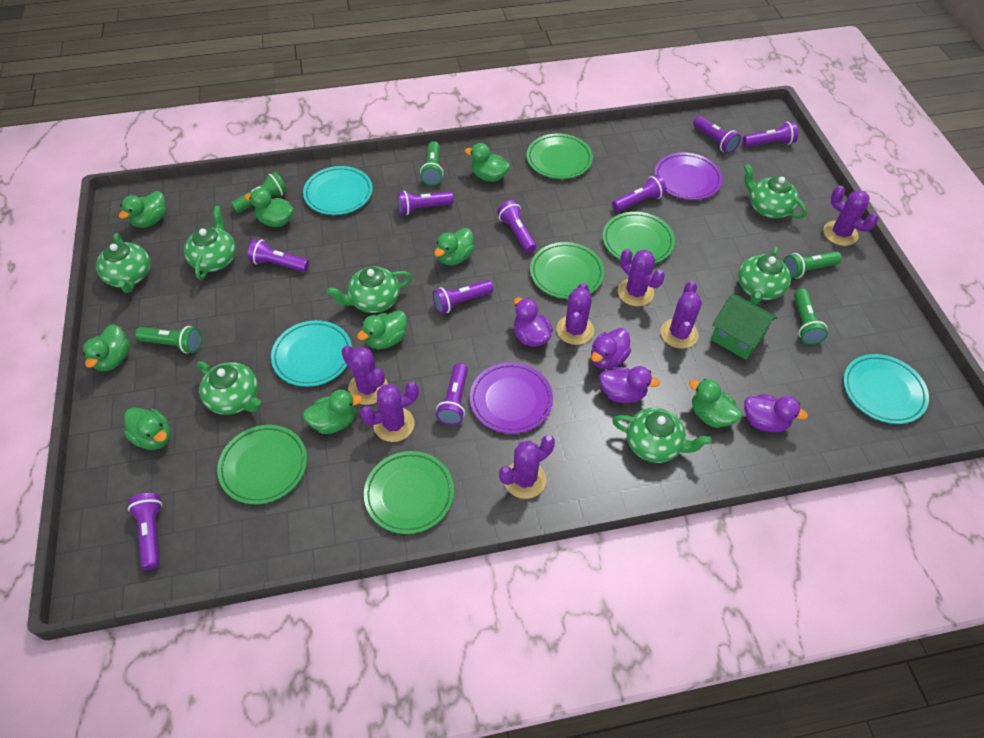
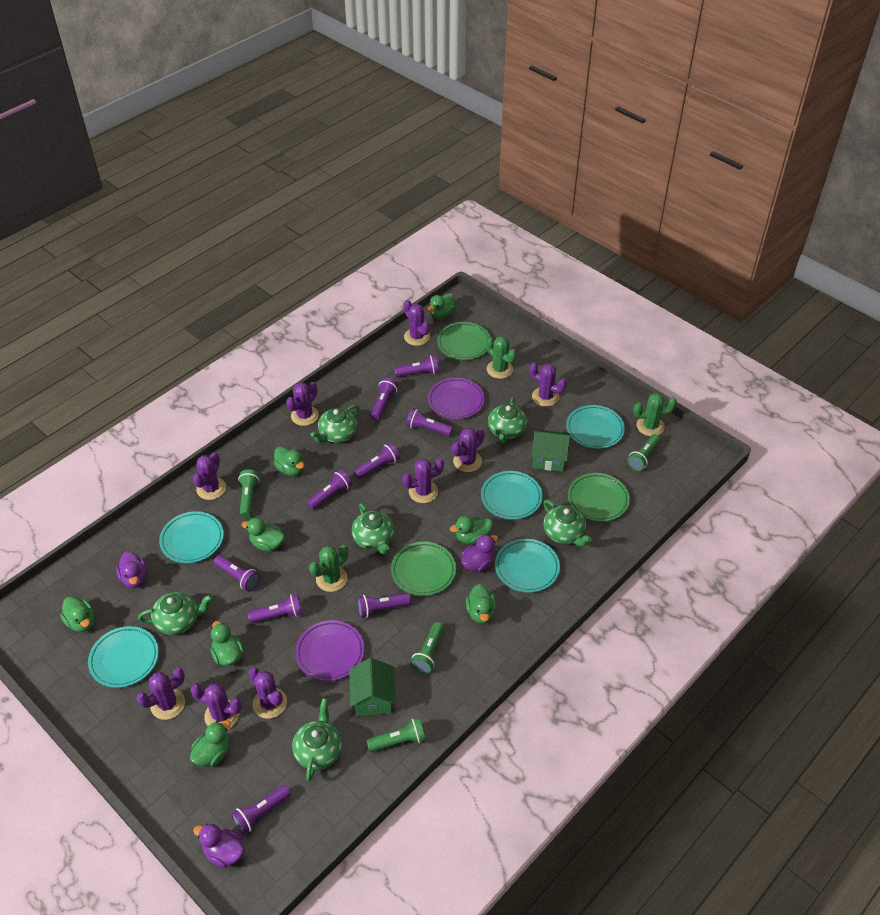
green cactus: none = 0 -> [309,545,348,592] [486,336,517,379] [633,393,677,436] = 3
green duck: [83,324,130,371] [119,191,166,228] [124,408,171,450] [245,188,294,227] [303,390,363,434] [357,310,407,349] [434,228,474,265] [465,143,510,182] [689,379,742,428] = 9 -> [60,596,95,632] [190,720,231,767] [211,621,244,666] [242,517,285,551] [274,446,304,476] [428,293,456,319] [450,516,493,544] [466,584,496,624] = 8
green flashlight: [135,326,202,354] [231,172,287,213] [420,141,444,185] [783,251,842,279] [794,289,828,345] = 5 -> [238,469,260,518] [367,718,426,752] [411,622,444,674] [627,434,661,471] = 4
green house: [711,295,778,360] = 1 -> [349,658,396,716] [532,429,570,472] = 2
green plate: [217,425,307,504] [364,451,454,534] [527,133,593,179] [530,242,605,299] [602,212,675,263] = 5 -> [391,542,456,596] [437,322,491,360] [568,473,630,522] = 3
green teapot: [96,233,150,293] [184,206,236,280] [197,361,261,415] [327,267,412,313] [612,408,712,463] [738,247,791,305] [744,164,807,219] = 7 -> [138,592,212,635] [292,698,342,781] [311,405,359,443] [352,503,395,554] [488,397,527,444] [543,500,592,547] = 6
purple cactus: [341,345,388,405] [360,382,419,442] [499,435,555,499] [556,283,594,345] [618,249,665,306] [661,281,702,349] [823,186,878,246] = 7 -> [136,668,185,720] [190,683,242,730] [193,452,226,500] [248,667,287,719] [286,382,319,426] [402,458,444,503] [404,300,430,346] [452,428,485,472] [529,362,567,407] = 9
purple duck: [514,297,553,347] [591,328,631,369] [600,366,660,403] [744,394,808,432] = 4 -> [116,551,147,588] [193,824,245,868] [461,534,498,572] = 3
turquoise plate: [271,320,352,387] [303,166,373,215] [843,354,929,424] = 3 -> [88,626,159,688] [159,511,224,563] [481,471,543,520] [495,539,560,593] [566,405,625,449] = 5

